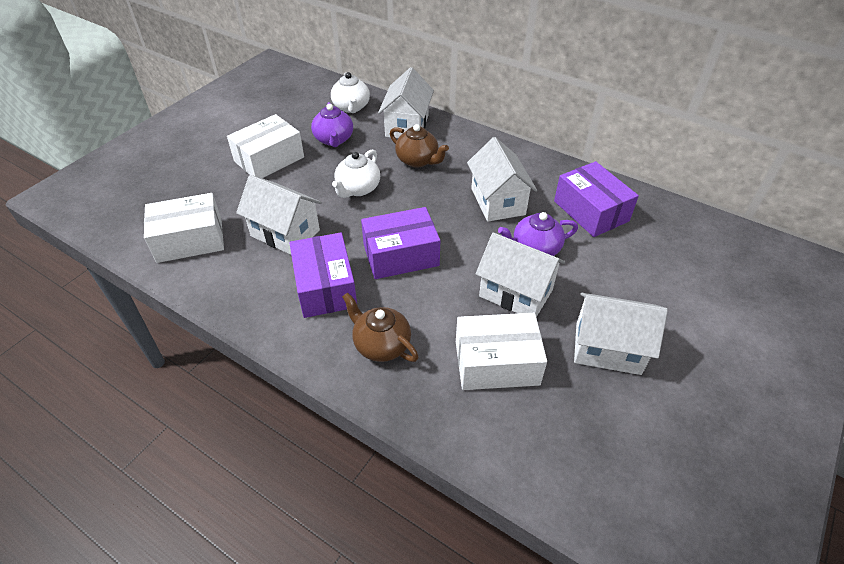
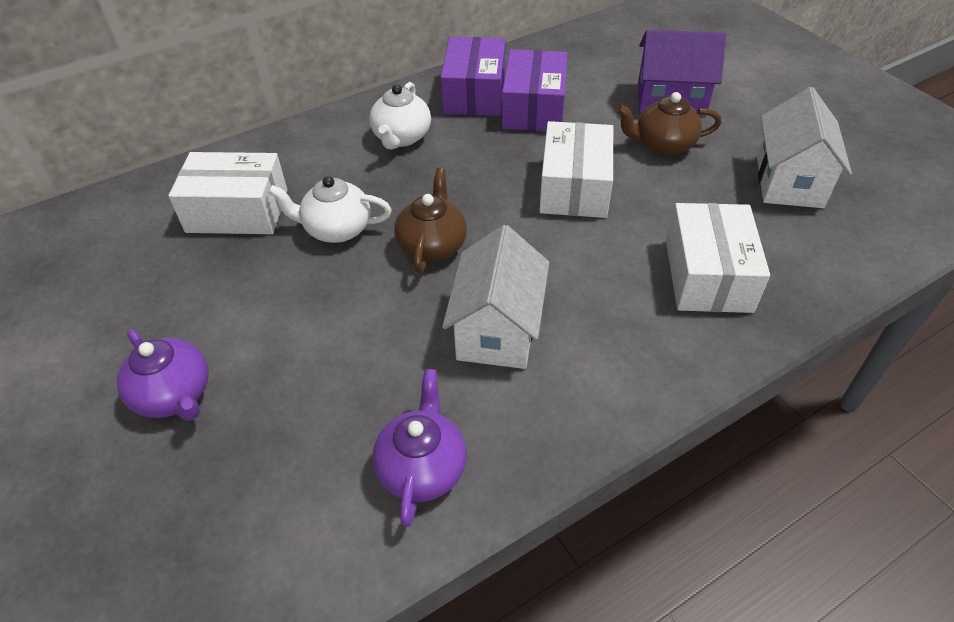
purple box: [289,233,357,318] [361,207,440,279] [554,161,639,237] = 3 -> [441,37,505,116] [502,49,568,131] = 2
purple house: none = 0 -> [638,30,726,116] = 1
white house: [236,175,322,255] [378,67,434,138] [467,137,537,222] [476,233,565,317] [574,293,668,375] = 5 -> [442,225,549,369] [757,87,852,208] = 2

